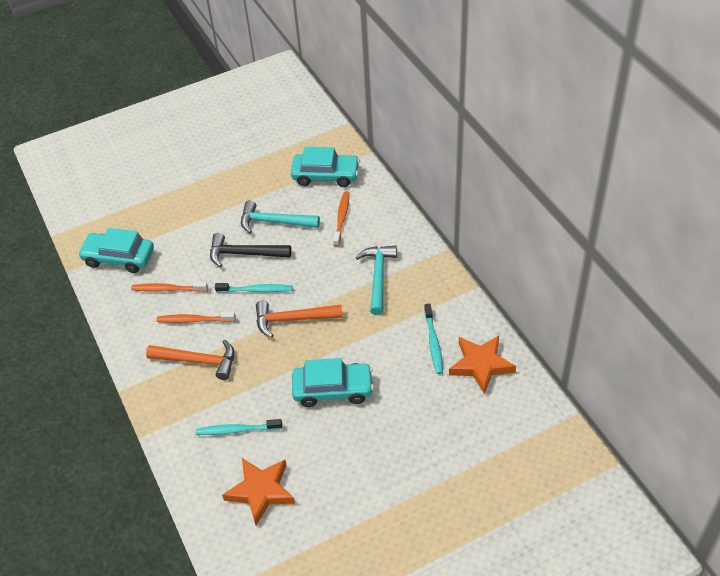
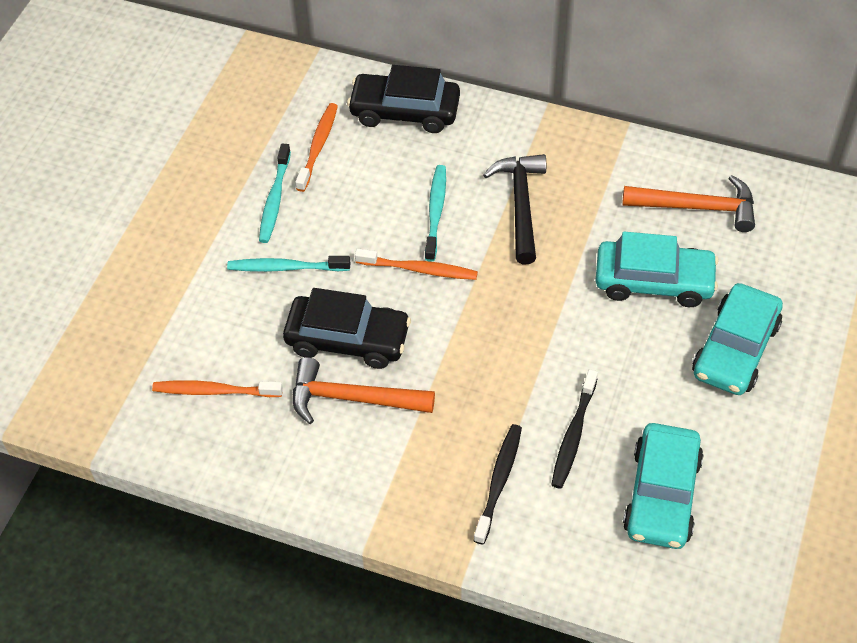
black car: none = 0 -> [283,288,411,369] [347,65,460,133] = 2
black toothbrush: none = 0 -> [474,424,522,545] [551,369,598,489] = 2
orange star: [222,458,295,525] [449,336,516,394] = 2 -> none = 0
turquoise hammer: [241,200,320,233] [356,246,397,315] = 2 -> none = 0

